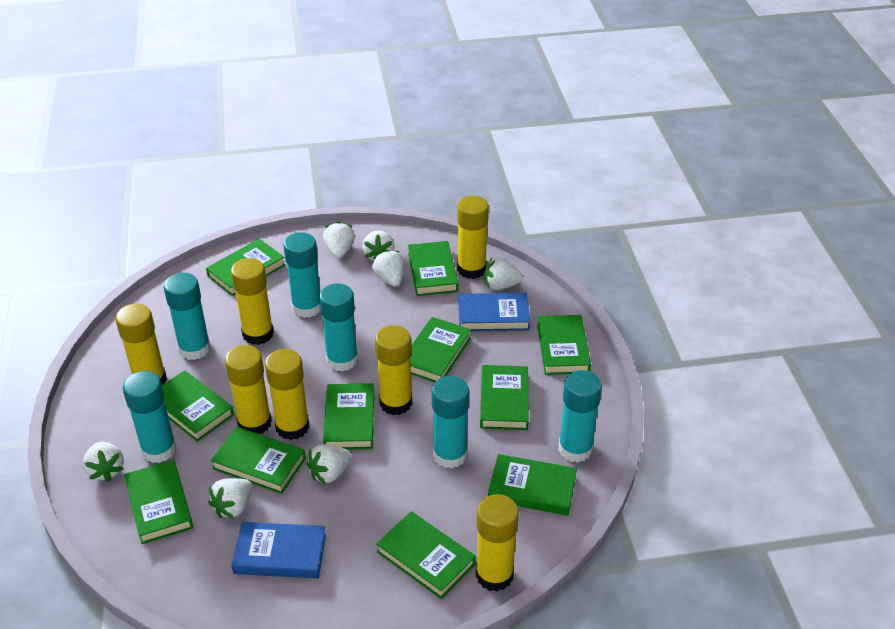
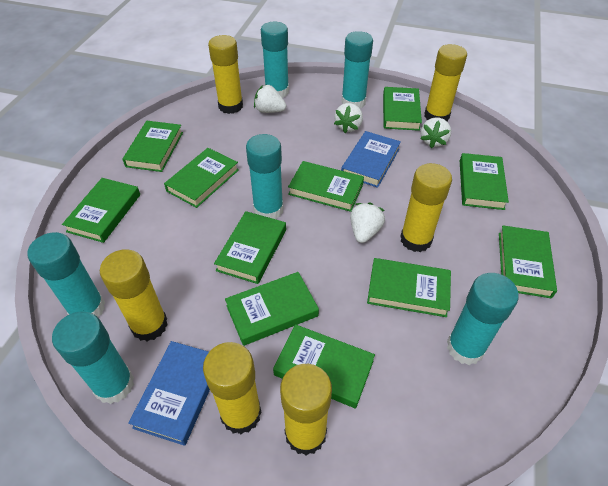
white strawberry: [83,442,124,482] [208,478,252,518] [307,444,352,484] [323,221,355,258] [363,230,395,261] [372,250,404,287] [484,258,523,290] = 7 -> [254,85,286,113] [334,103,363,133] [350,202,385,243] [420,117,451,148] = 4
yellow glue stick: [116,304,167,385] [225,345,272,434] [231,258,274,345] [265,349,310,440] [375,325,412,415] [457,196,489,279] [476,494,519,591] = 7 -> [100,249,168,341] [203,342,262,434] [208,35,243,114] [280,364,332,455] [400,163,452,252] [424,44,467,122] = 6

